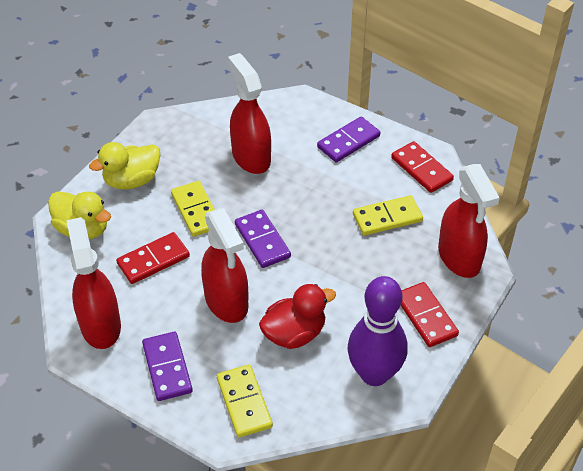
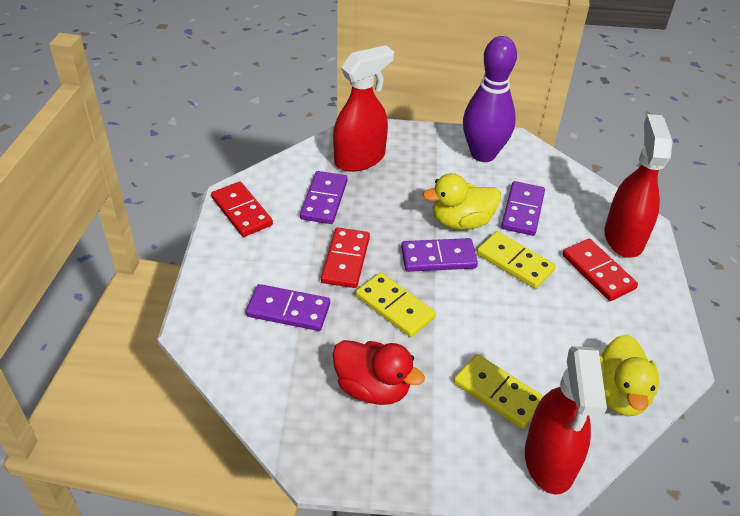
purple domino: [142,332,193,401] [235,210,291,268] [317,117,380,162] = 3 -> [246,284,330,331] [300,171,347,224] [401,238,478,272] [501,181,545,236] = 4
red spray bottle: [66,217,121,349] [201,208,248,323] [228,53,271,174] [438,164,500,278] = 4 -> [333,45,394,172] [525,346,607,495] [605,114,673,258] = 3

